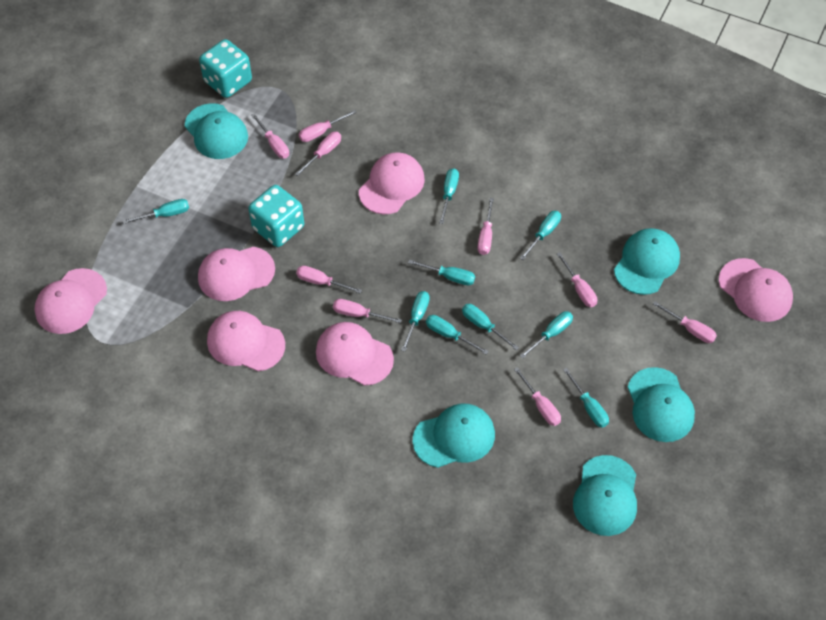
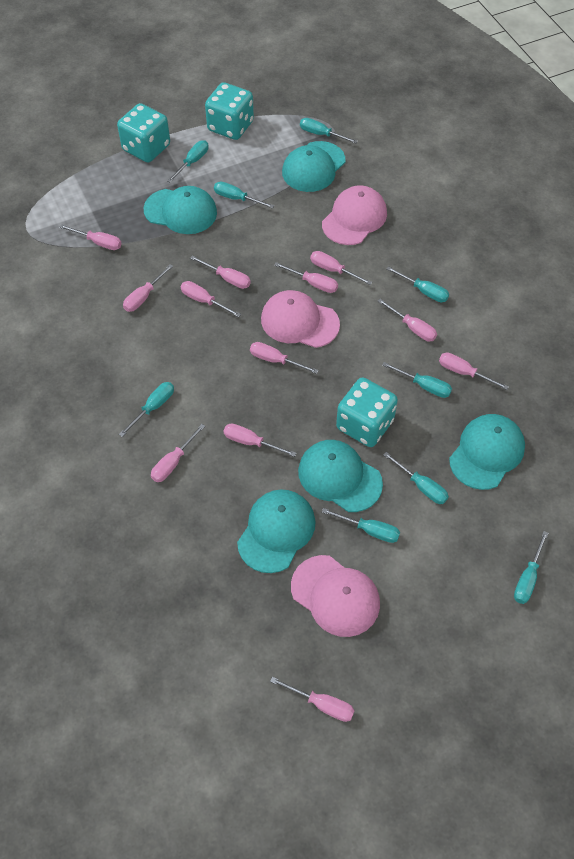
pink cap: [35,268,107,334] [198,247,275,301] [207,311,285,371] [316,322,394,386] [359,152,425,214] [719,258,793,322] = 6 -> [261,290,340,348] [291,555,380,637] [322,185,387,245] = 3
pink screwdriver: [251,113,289,159] [295,132,341,176] [296,266,362,294] [299,110,357,142] [333,299,402,323] [478,198,494,255] [514,367,561,426] [557,252,597,307] [653,301,717,343] = 9 -> [59,224,122,250] [123,264,173,312] [151,424,205,482] [180,281,241,317] [190,256,251,289] [224,423,296,457] [250,342,319,374] [270,677,355,722] [274,262,338,293] [310,251,372,285] [377,299,437,341] [439,352,509,390] = 12
turquoise dice: [199,39,252,98] [248,185,304,247] = 2 -> [117,103,170,163] [205,82,254,140] [336,377,398,447] = 3

